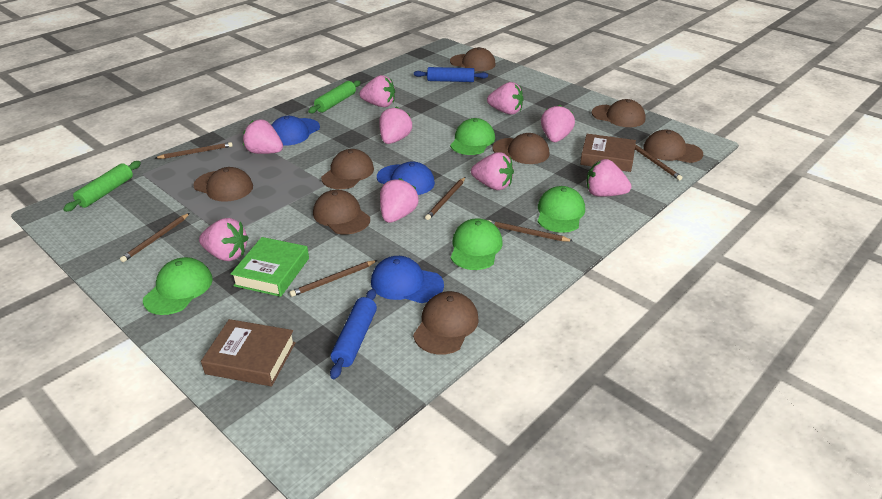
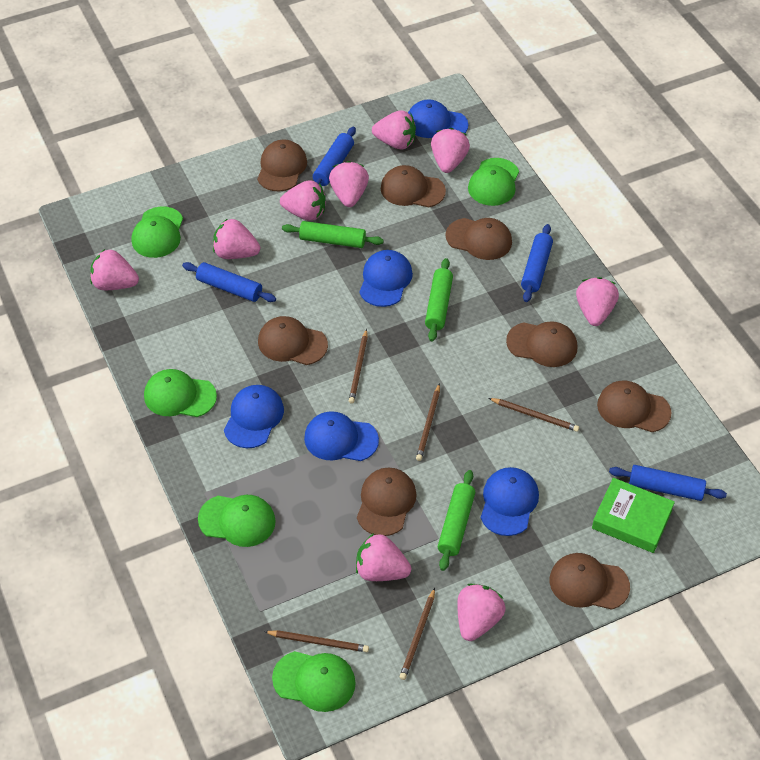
blue cap: [272,116,320,145] [371,256,444,303] [377,161,435,195] = 3 -> [224,385,284,448] [304,411,379,461] [359,250,413,307] [408,100,468,138] [481,467,539,536] = 5
blue rolling pin: [330,289,377,379] [414,67,488,82] = 2 -> [182,262,276,302] [313,127,356,186] [521,224,553,302] [609,465,727,501] = 4
brown book: [201,319,296,386] [580,134,636,172] = 2 -> none = 0
brown pencil: [120,213,190,262] [155,142,233,159] [290,260,378,297] [425,177,465,220] [488,220,573,241] [635,145,682,180] = 6 -> [264,630,369,652] [349,329,368,404] [399,588,435,680] [416,383,440,461] [489,398,579,432] = 5
green cap: [143,257,213,315] [450,118,495,155] [451,218,503,270] [538,186,585,233] = 4 -> [132,206,183,258] [144,369,217,417] [198,495,276,547] [272,651,356,712] [468,158,519,206] = 5
green rolling pin: [63,161,141,212] [308,80,361,113] = 2 -> [282,221,384,248] [425,258,453,341] [437,470,475,571] = 3

